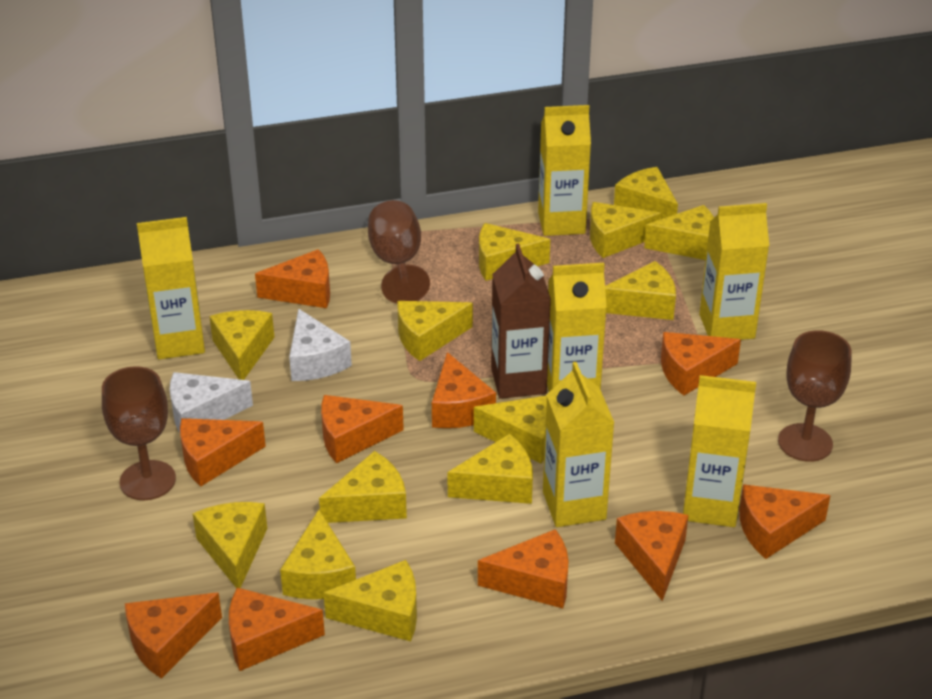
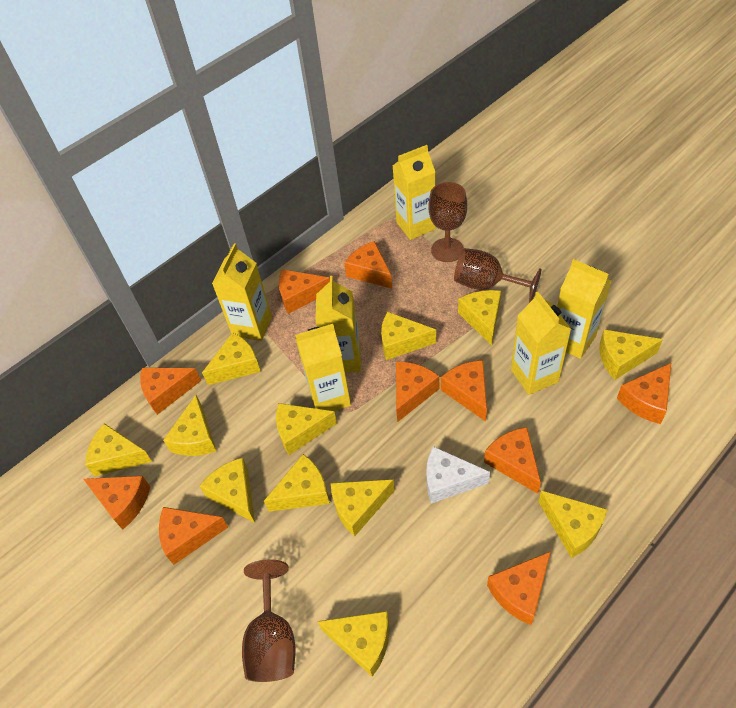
brown carton: [491,244,551,399] = 1 -> none = 0
white cheese: [170,372,253,433] [289,309,352,381] = 2 -> [426,446,490,504] = 1
yellow cheese: [193,502,267,588] [209,310,274,380] [280,510,356,599] [319,451,407,523] [324,560,417,641] [398,301,473,361] [447,434,533,504] [474,396,547,463] [479,223,550,281] [590,202,661,258] [605,261,676,320] [614,167,678,219] [644,205,714,260] = 13 -> [85,423,152,476] [163,395,216,456] [200,458,255,523] [202,332,261,385] [264,454,330,512] [276,403,337,455] [317,611,389,677] [331,479,395,537] [381,312,436,360] [458,290,501,346] [538,491,608,558] [600,330,663,380] = 12

